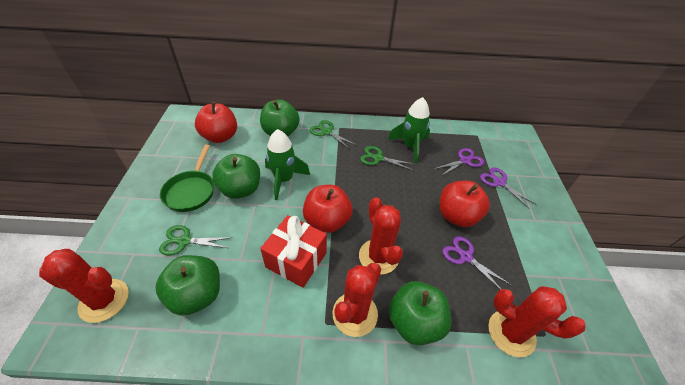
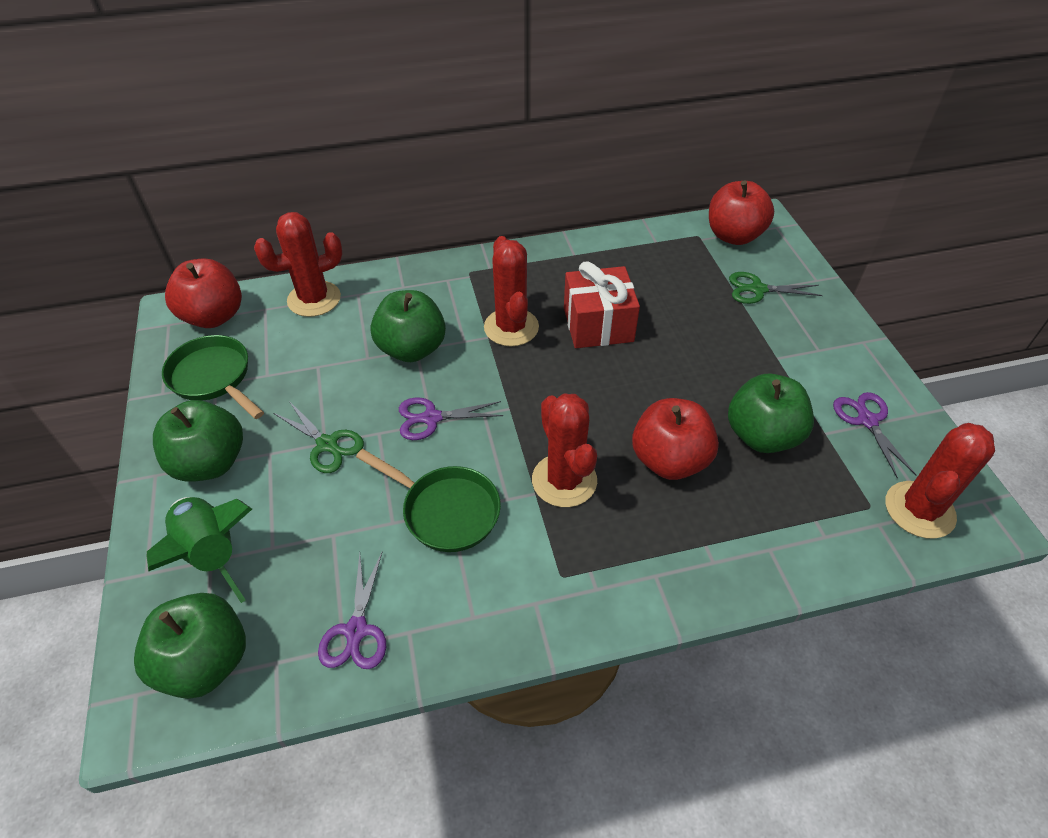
green pan: [160,145,214,212] = 1 -> [162,335,264,419] [356,449,501,552] = 2
green rocket: [265,129,310,200] [388,97,430,163] = 2 -> [147,497,252,603] = 1
green scissors: [159,225,233,255] [310,120,356,149] [360,146,414,171] = 3 -> [273,401,364,473] [729,272,823,304] = 2

